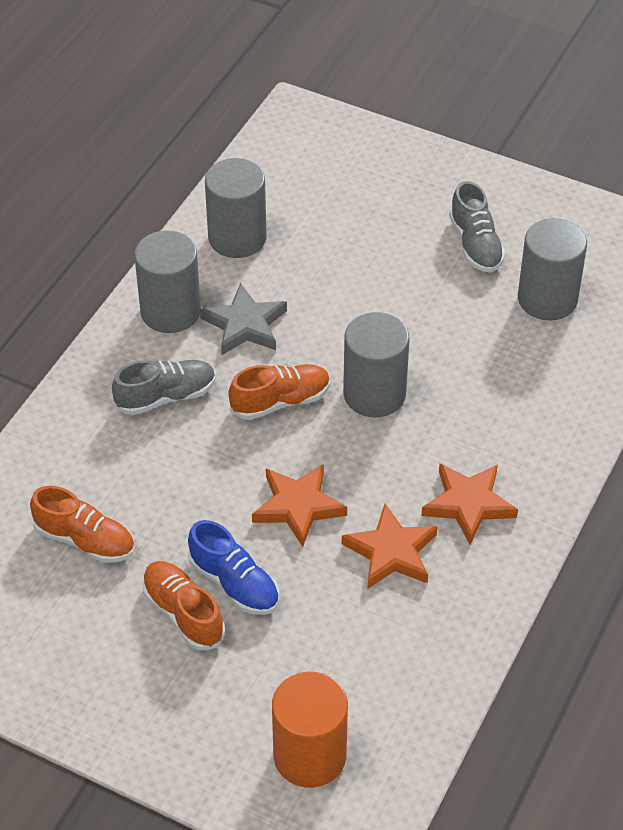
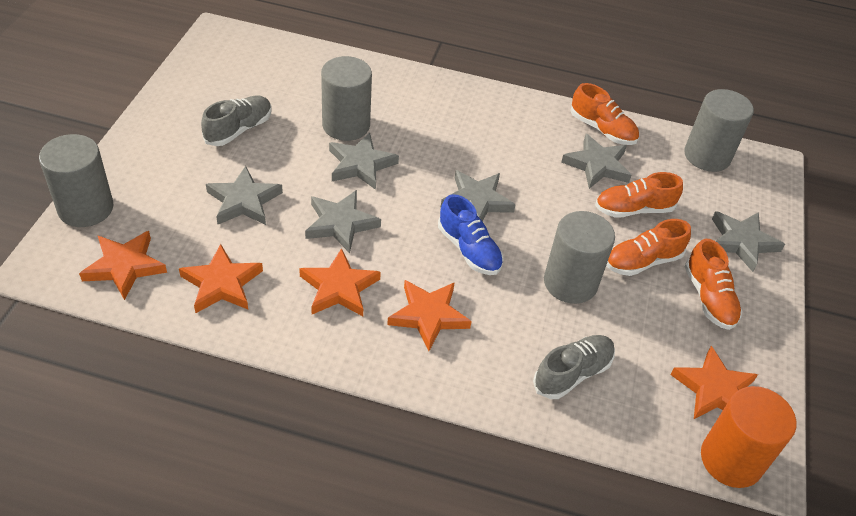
grey star: [200,283,287,355] = 1 -> [206,166,283,225] [305,190,381,254] [329,133,399,190] [441,170,516,221] [561,134,632,189] [712,211,785,272] = 6
orange shoe: [30,486,135,563] [142,561,225,651] [229,364,330,420] = 3 -> [570,83,639,145] [595,172,683,218] [606,219,691,276] [685,239,742,330] = 4
orange star: [252,464,347,547] [342,504,438,589] [422,464,518,544] = 3 -> [79,231,167,300] [179,244,263,313] [299,248,381,316] [387,280,472,351] [670,346,758,419] = 5

